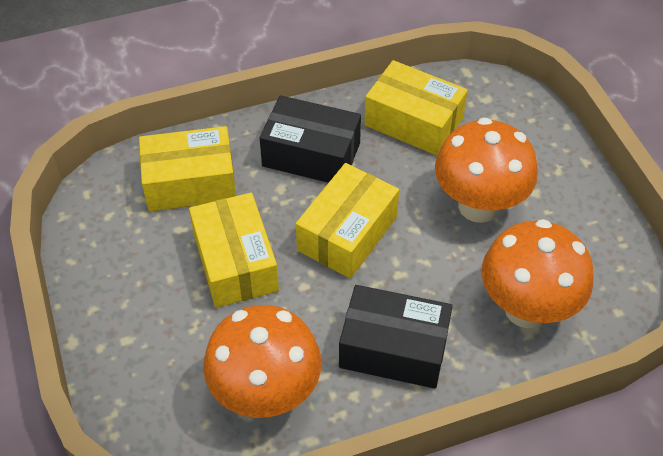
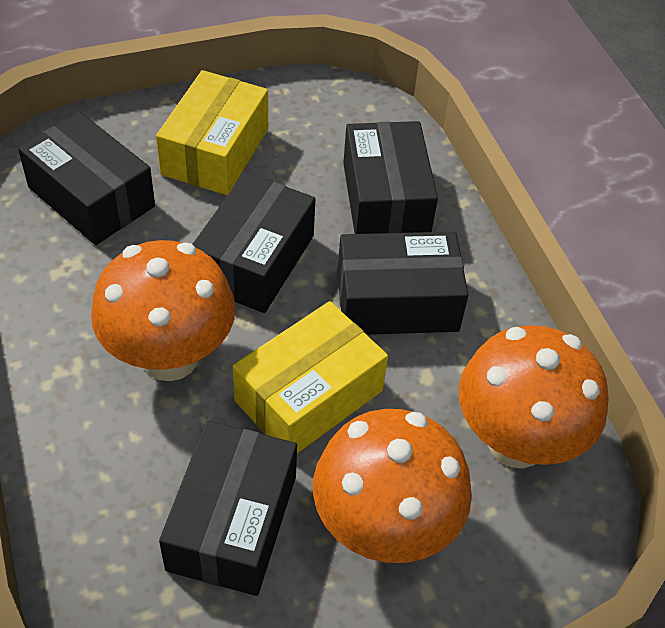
black box: [260,95,361,183] [339,285,453,389] = 2 -> [18,112,155,245] [159,421,297,596] [193,172,315,313] [337,232,468,335] [343,121,438,234] = 5
yellow box: [139,126,236,211] [189,193,279,308] [296,163,399,279] [364,60,468,156] = 4 -> [156,70,268,195] [233,301,388,453] = 2

